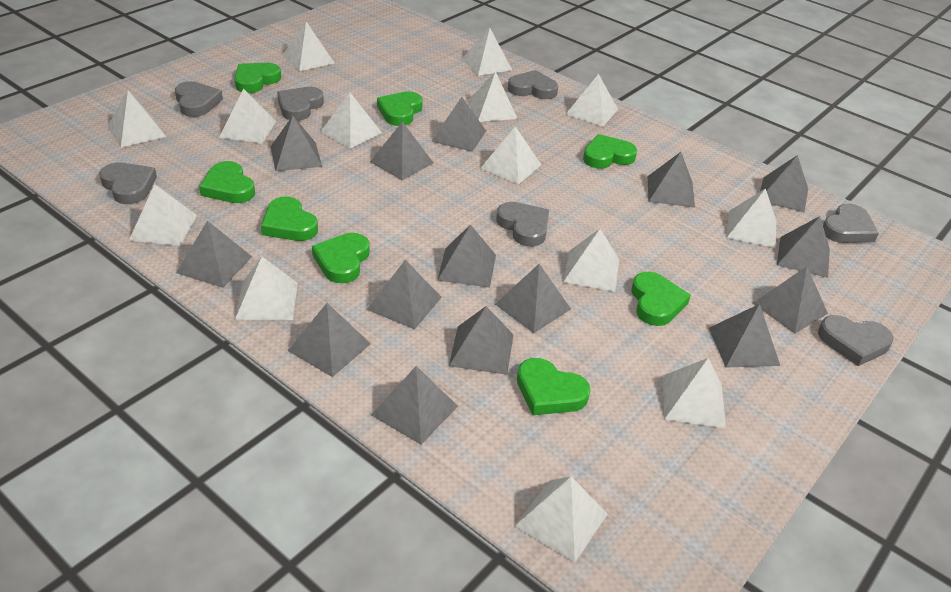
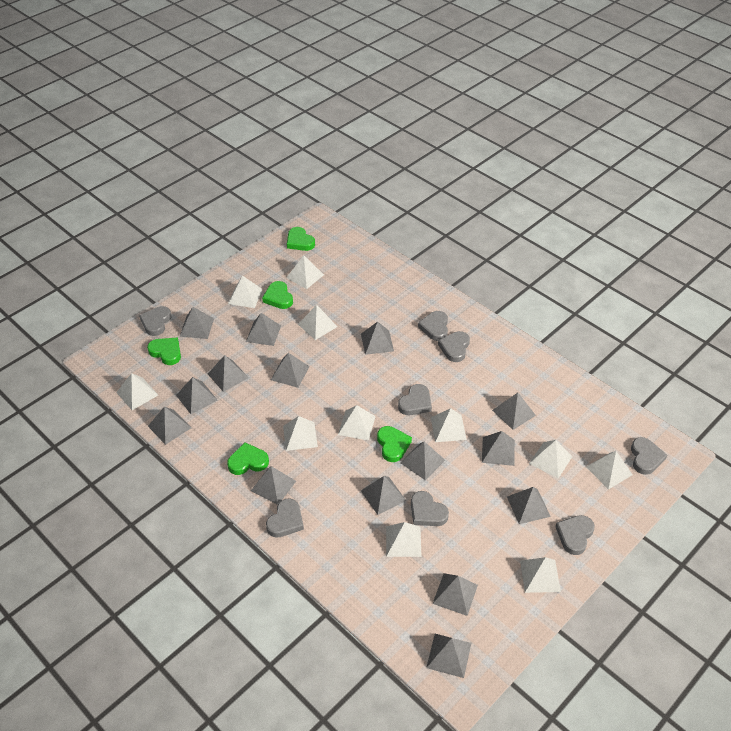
green heart: [199,161,255,203] [234,63,281,93] [261,197,318,241] [312,233,370,283] [377,91,423,126] [517,358,590,415] [583,134,637,169] [631,272,691,326] = 8 -> [147,337,181,365] [227,443,269,475] [262,281,293,309] [287,227,315,251] [377,426,412,462] = 5
grey heart: [99,163,157,204] [175,81,223,117] [277,87,324,121] [496,202,549,247] [508,70,558,99] [818,315,893,366] [823,203,879,243] = 7 -> [139,306,172,336] [266,499,304,538] [398,384,432,415] [411,491,449,526] [418,311,448,341] [438,331,470,362] [555,515,595,555] [631,437,667,475] = 8
white pyramid: [108,91,166,147] [129,184,197,246] [219,89,276,143] [235,257,298,320] [283,22,334,71] [320,93,382,149] [462,28,512,76] [467,71,518,122] [480,126,541,185] [514,476,608,563] [563,229,619,292] [565,74,618,126] [663,358,726,428] [726,188,776,248] = 14 -> [116,373,158,410] [228,276,263,308] [283,416,318,451] [286,256,324,289] [298,305,337,340] [338,405,376,441] [386,522,422,557] [431,408,467,442] [520,557,561,593] [529,440,573,478] [586,451,633,490] = 11

